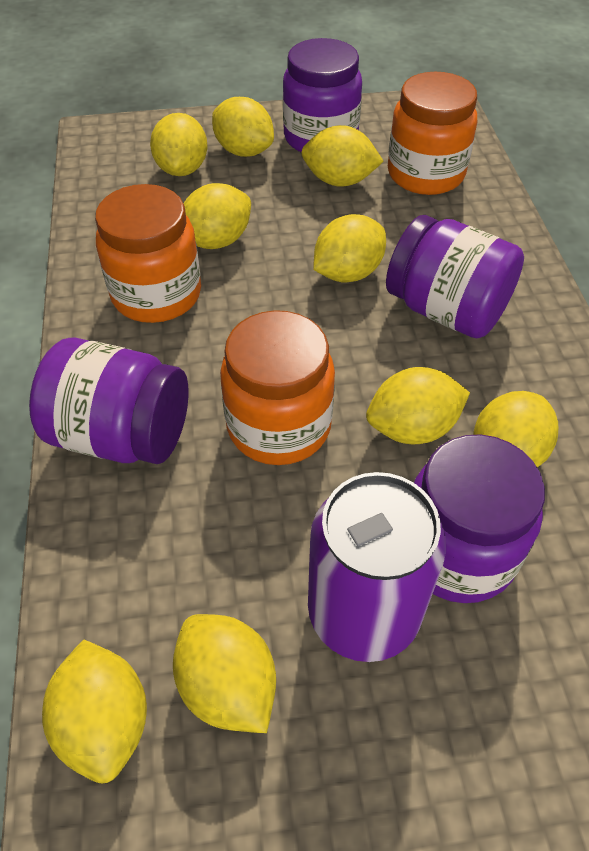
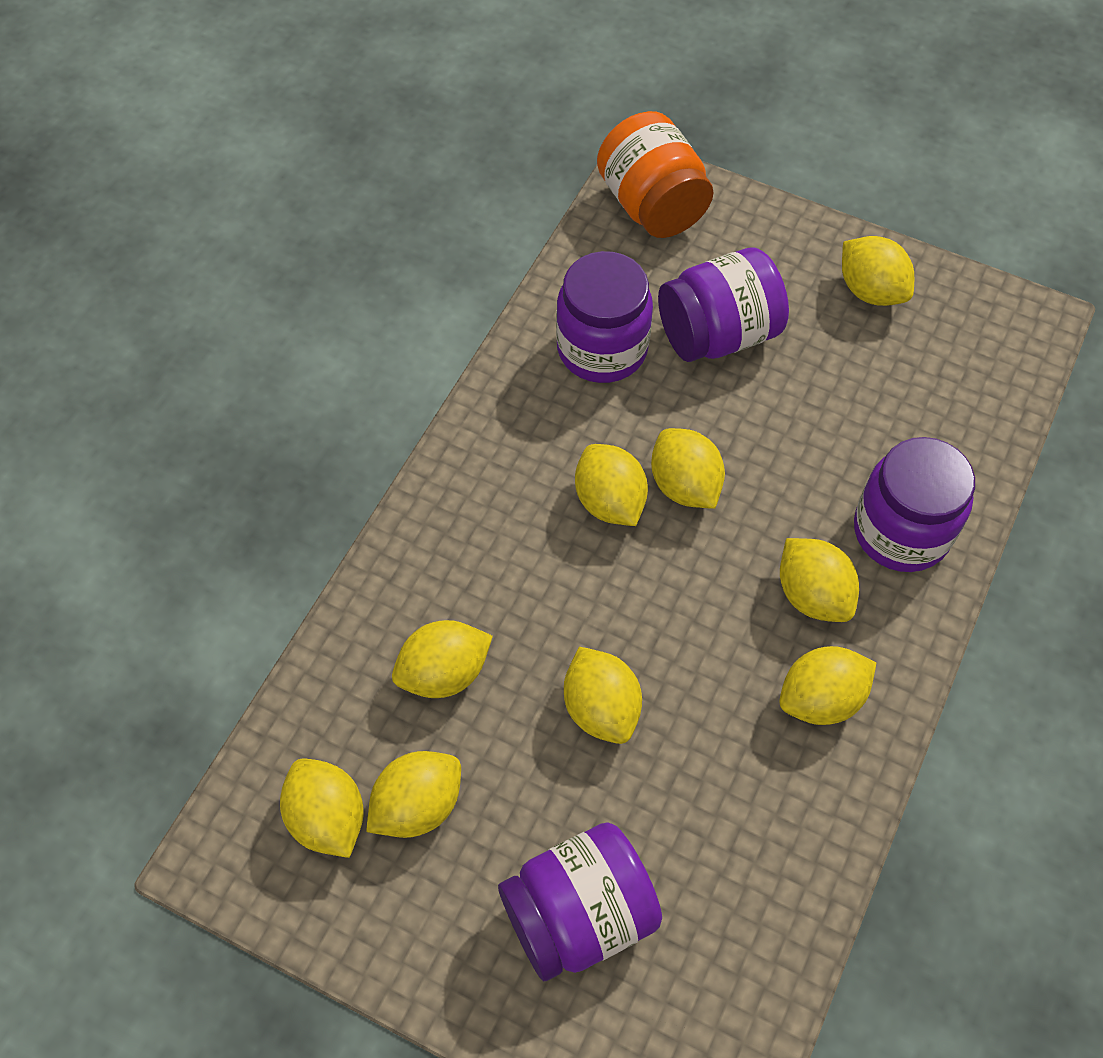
orange jar: [95,184,201,323] [220,310,335,465] [388,72,477,195] = 3 -> [597,111,714,238] = 1
purple can: [308,472,446,662] = 1 -> none = 0

